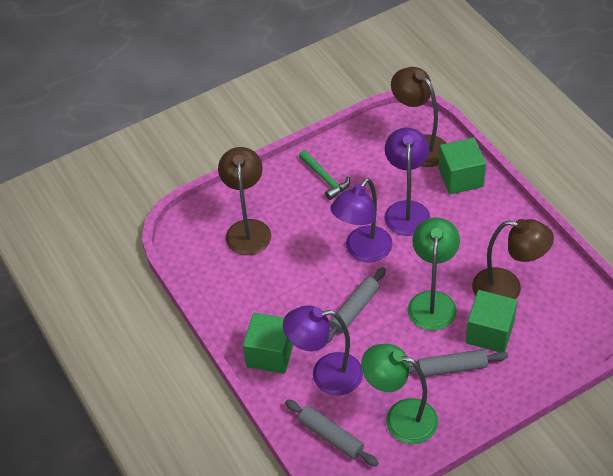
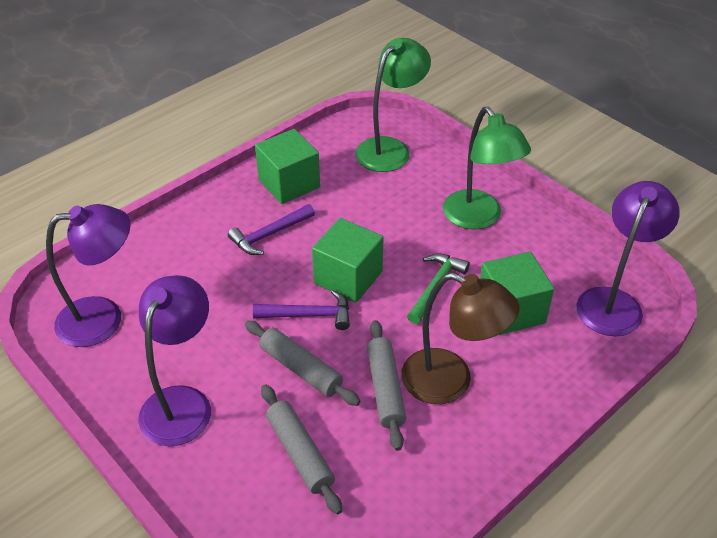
brown lamp: [218,147,271,255] [391,67,446,167] [472,219,554,299] = 3 -> [401,272,519,404] = 1
purple hammer: none = 0 -> [228,204,315,255] [253,290,350,330] = 2

